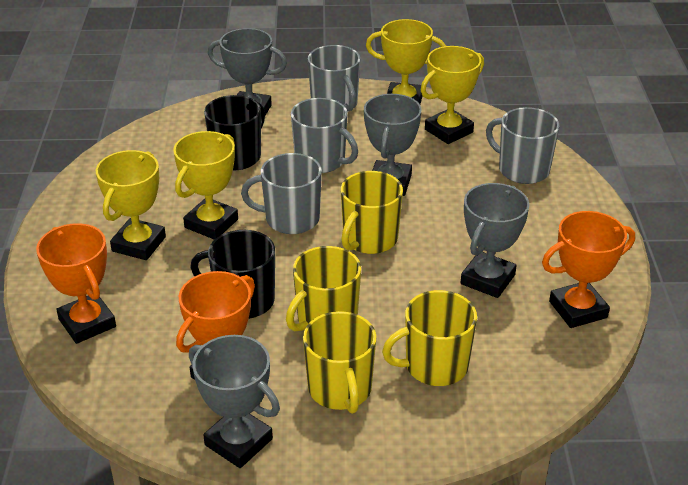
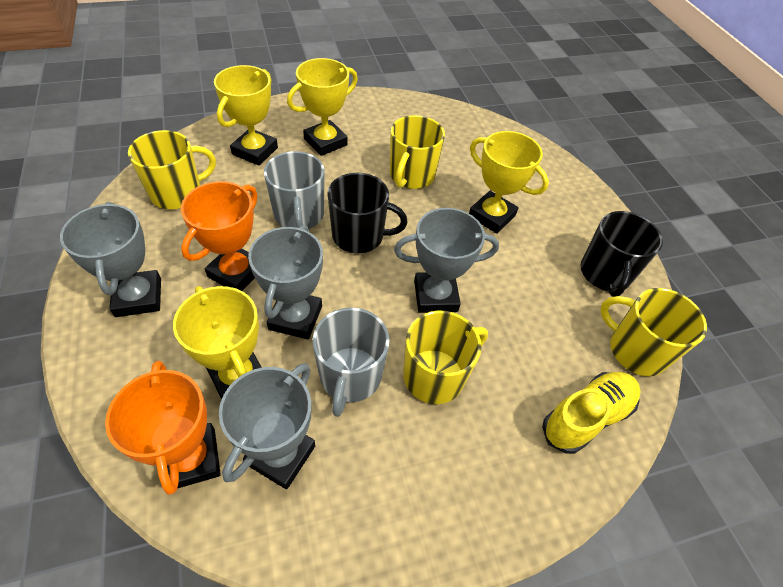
grey mug: [241,153,322,234] [291,98,358,173] [308,45,360,112] [486,107,560,184] = 4 -> [264,151,325,229] [312,307,390,417] = 2
orange trophy: [36,223,116,344] [176,271,255,380] [542,211,635,328] = 3 -> [105,361,221,495] [181,181,258,291] = 2
yellow shoe: none = 0 -> [542,372,641,454] = 1

